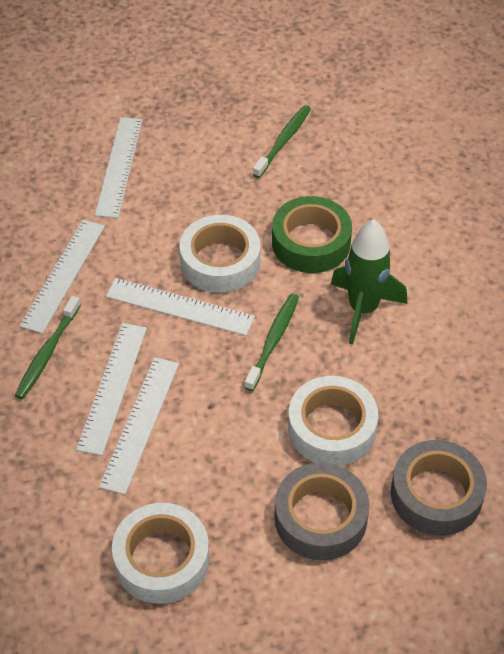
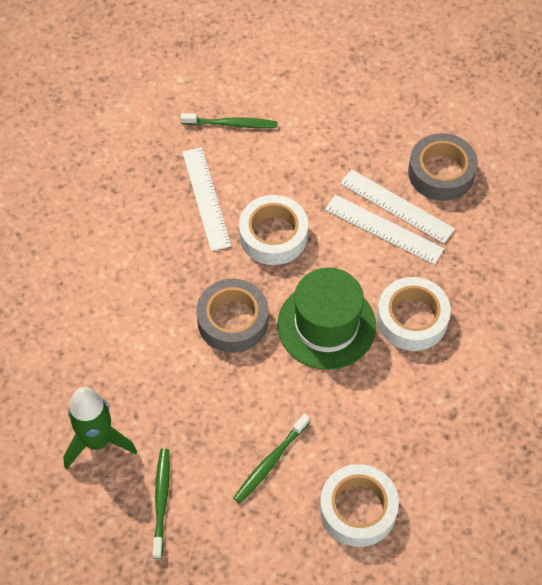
green hat: none = 0 -> [277,268,376,370] = 1
green tape: [272,196,352,273] = 1 -> none = 0
white ruler: [19,220,105,334] [76,323,147,456] [95,117,142,218] [99,357,179,495] [106,278,255,336] = 5 -> [182,147,231,251] [325,195,444,265] [340,169,455,244] = 3

